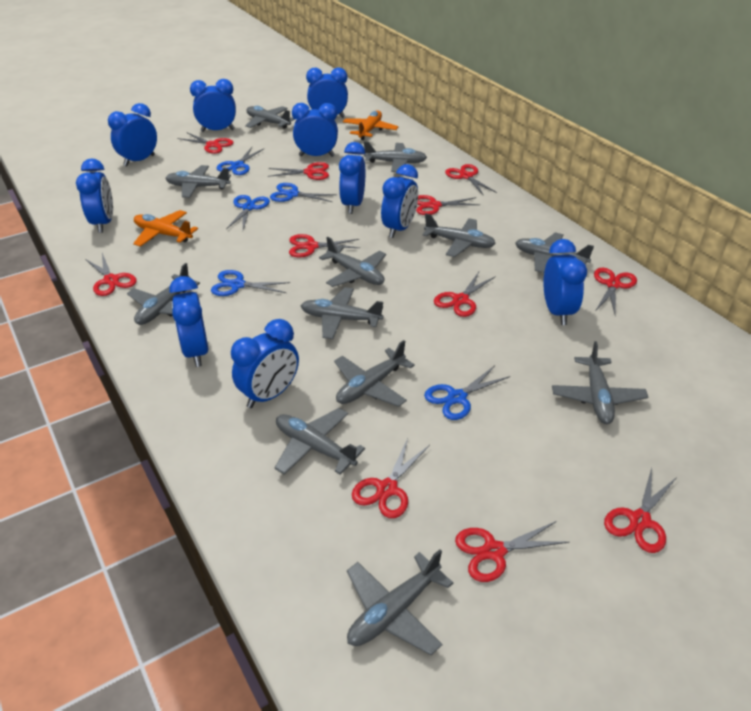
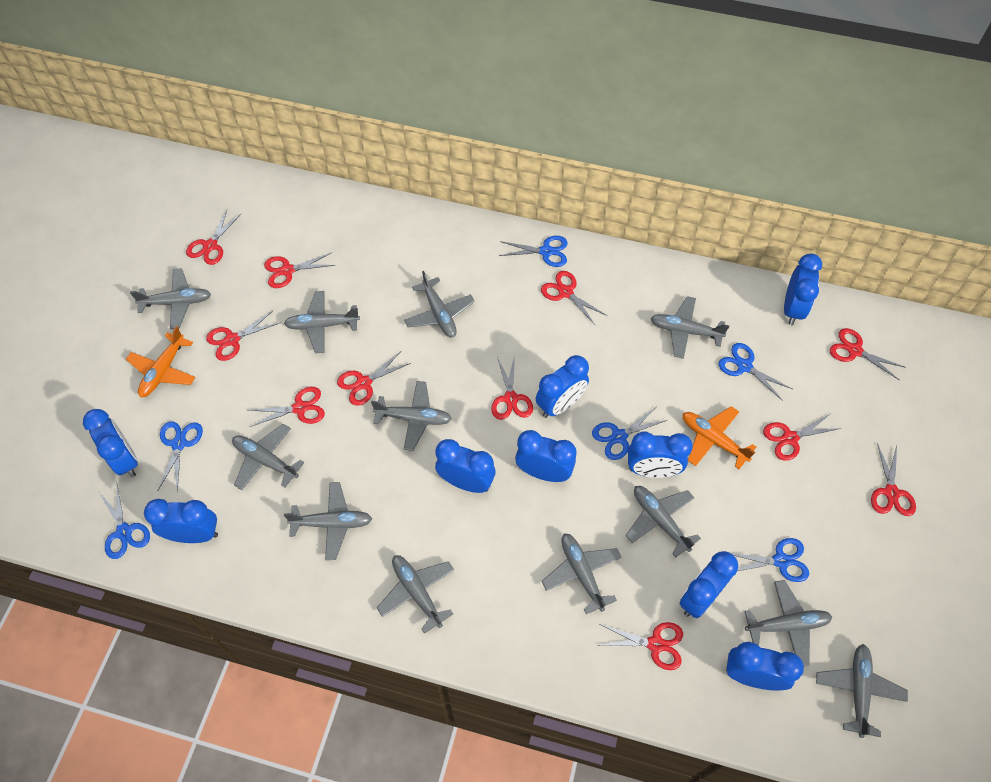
blue clock: [76,158,113,233] [108,103,157,167] [169,276,208,367] [190,79,236,132] [231,319,299,408] [292,103,338,157] [306,68,348,118] [339,142,365,214] [381,164,418,238] [544,239,587,325] = 10 -> [83,409,138,477] [144,499,218,543] [435,439,495,493] [515,430,577,482] [536,355,589,418] [628,432,693,478] [680,551,738,618] [726,642,804,691] [784,253,822,325] = 9
blue scissors: [211,270,291,296] [217,147,265,175] [226,195,270,230] [270,183,337,202] [424,366,510,420] = 5 -> [98,485,150,559] [158,421,203,492] [499,236,568,267] [592,407,667,460] [718,343,792,401] [733,538,809,582] = 6

